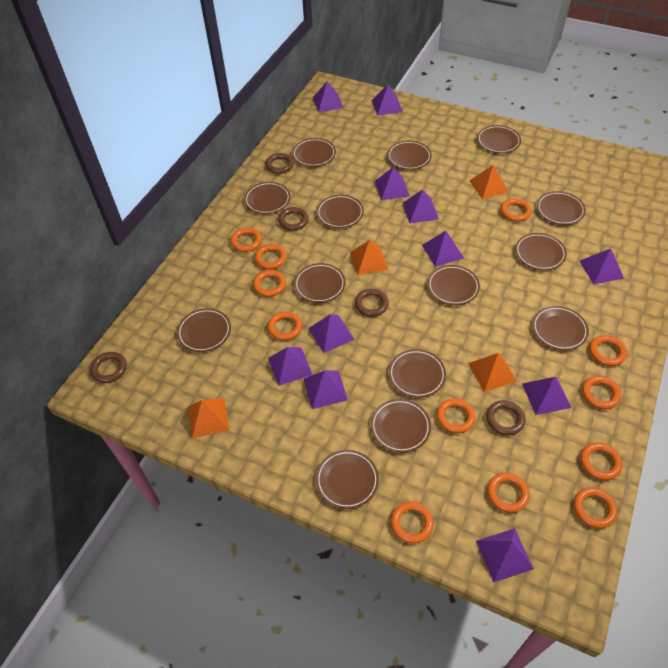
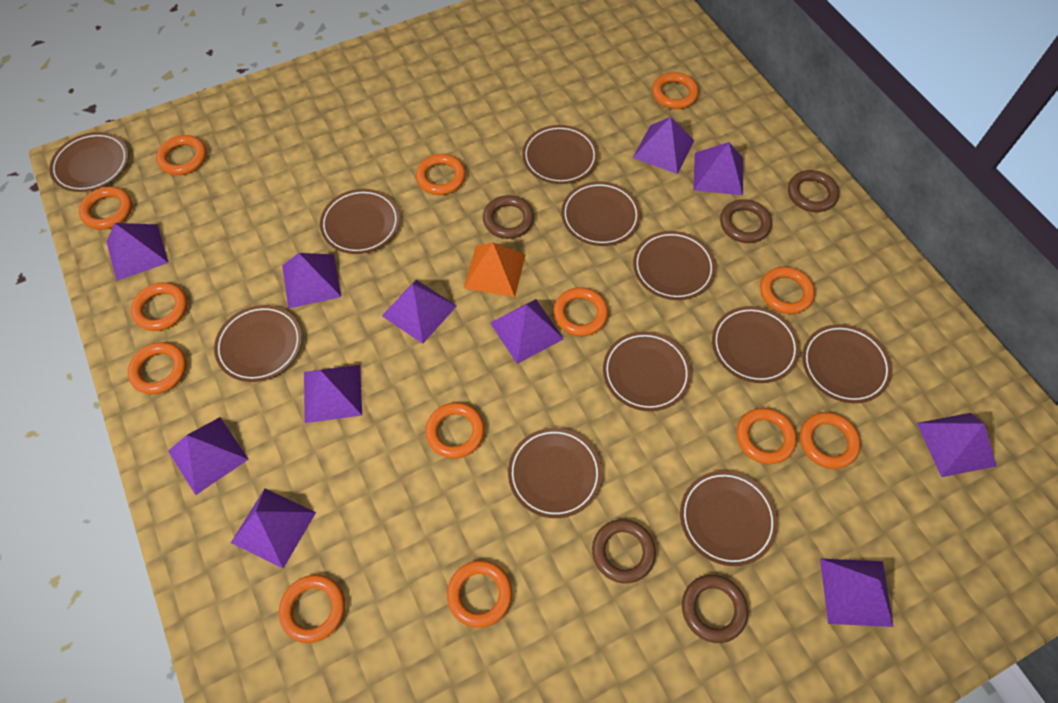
brown plate: [177,308,231,352] [244,182,290,214] [292,138,336,167] [294,263,345,303] [316,195,364,228] [316,450,379,509] [371,399,431,453] [387,141,432,170] [389,349,446,398] [428,265,480,305] [477,125,521,153] [515,233,567,270] [532,306,589,350] [537,191,586,225] = 14 -> [49,132,129,192] [214,305,302,382] [320,189,400,254] [508,428,602,518] [522,125,598,184] [561,181,641,246] [603,331,691,411] [633,231,716,300] [680,471,778,566] [712,306,800,383] [802,324,892,403] = 11
orange pyramid: [188,398,229,439] [350,240,389,276] [468,353,517,392] [469,165,509,199] = 4 -> [464,243,526,297] = 1
orange ring: [230,228,262,252] [253,270,286,297] [255,244,287,269] [267,311,302,341] [391,502,434,544] [436,398,476,433] [487,473,530,513] [500,198,532,222] [573,487,617,529] [580,442,622,481] [582,376,621,409] [589,335,627,366] = 12 -> [79,187,132,230] [128,342,187,394] [131,282,188,331] [156,135,207,175] [279,575,345,643] [416,154,466,195] [425,402,485,459] [447,560,512,628] [553,287,608,336] [652,72,699,109] [736,408,797,464] [760,266,815,314] [800,412,861,469] = 13

